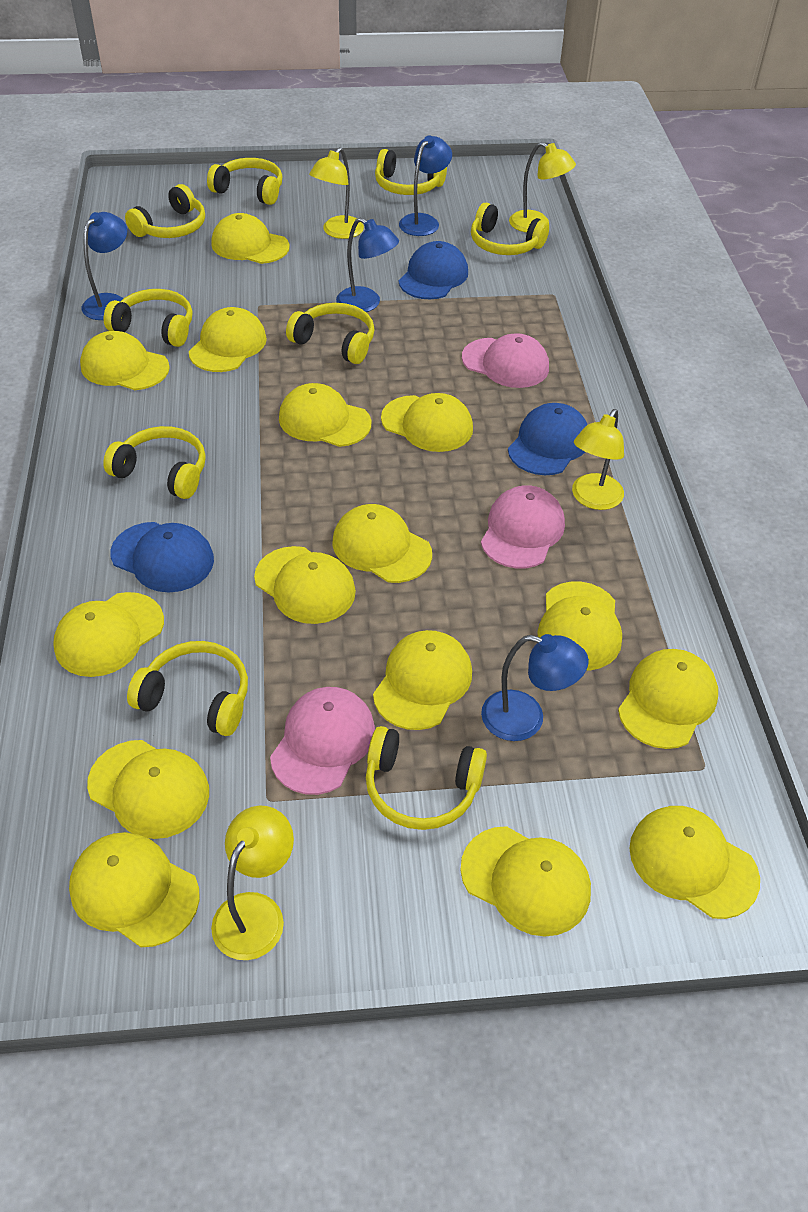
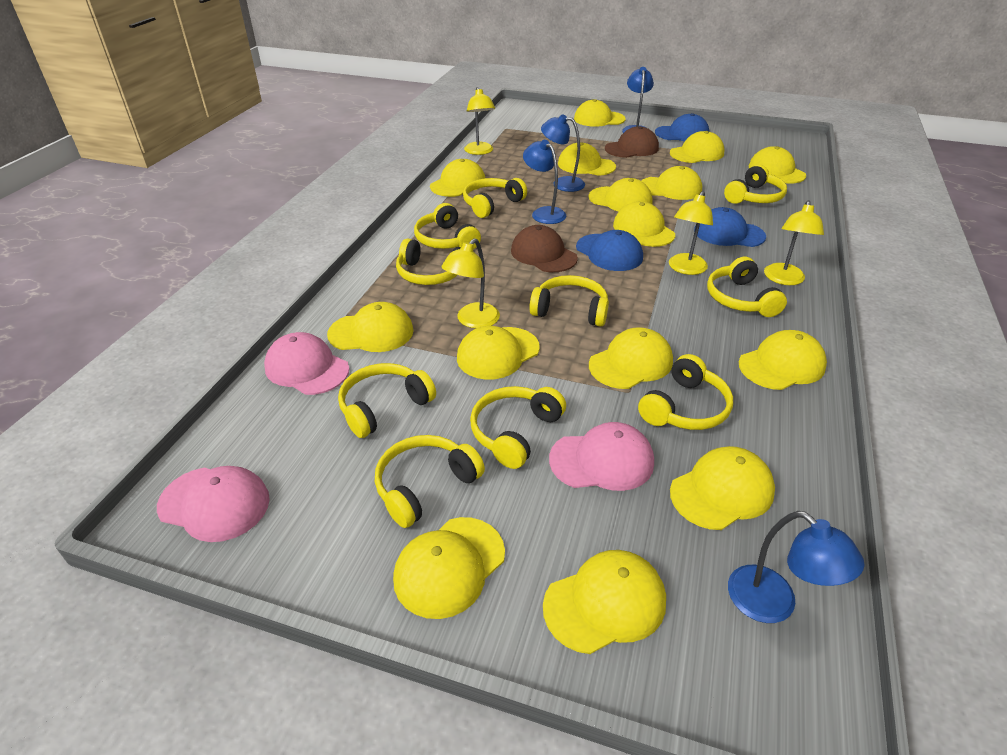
brown cap: none = 0 -> [511,225,578,272] [605,126,659,158] = 2
yellow headphones: [103,426,206,499] [104,289,192,347] [125,184,205,238] [127,641,248,736] [207,158,282,205] [286,303,375,364] [366,726,487,830] [375,149,447,195] [471,202,549,255] = 9 -> [338,363,436,438] [375,435,485,528] [396,238,461,285] [414,203,481,249] [463,178,527,218] [470,386,566,469] [529,275,609,327] [638,354,733,430] [707,257,787,317] [724,164,787,204] = 10

